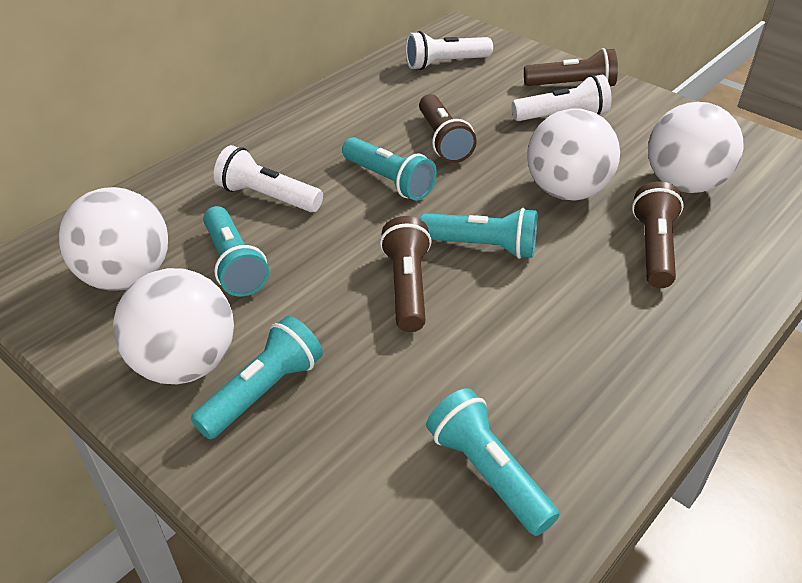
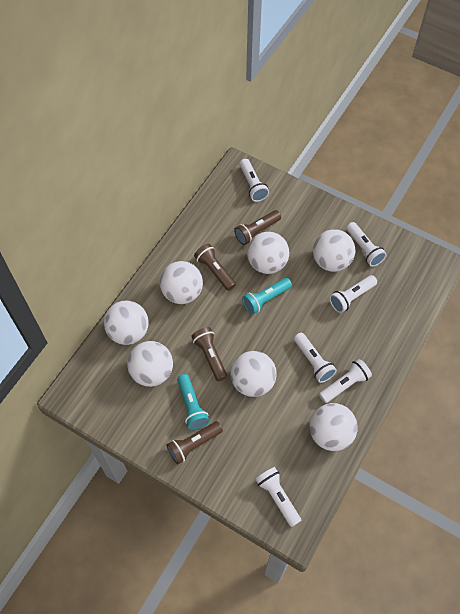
turquoise flashlight: [191,316,323,439] [203,206,269,297] [342,137,437,201] [420,208,537,259] [426,388,559,536] = 5 -> [177,374,209,430] [242,278,292,315] = 2
white ball: [59,187,168,291] [113,268,234,384] [527,108,620,201] [648,102,743,193] = 4 -> [104,300,148,345] [127,341,173,387] [160,261,203,304] [231,351,277,397] [247,232,289,274] [310,403,358,451] [313,229,355,272] = 7
white flashlight: [214,145,323,212] [405,31,493,70] [512,74,612,121] = 3 -> [239,159,269,202] [255,467,301,527] [294,333,337,383] [319,359,372,403] [329,275,377,313] [346,222,387,267] = 6

